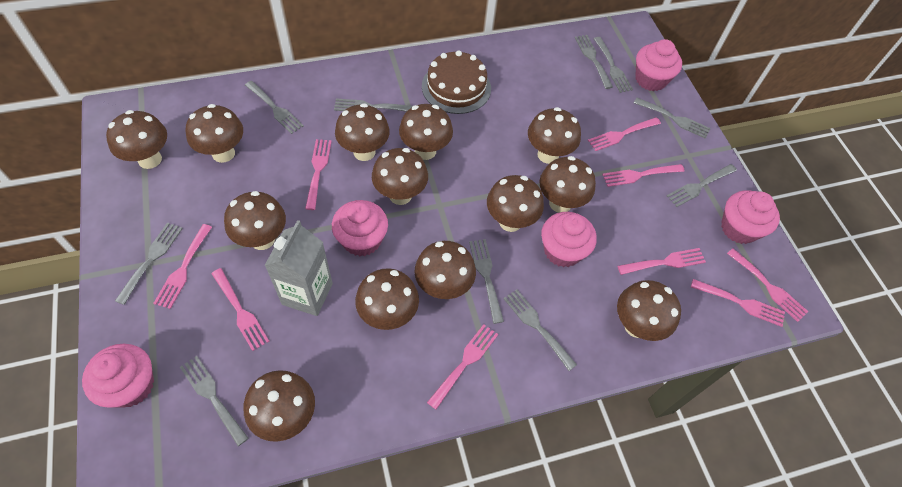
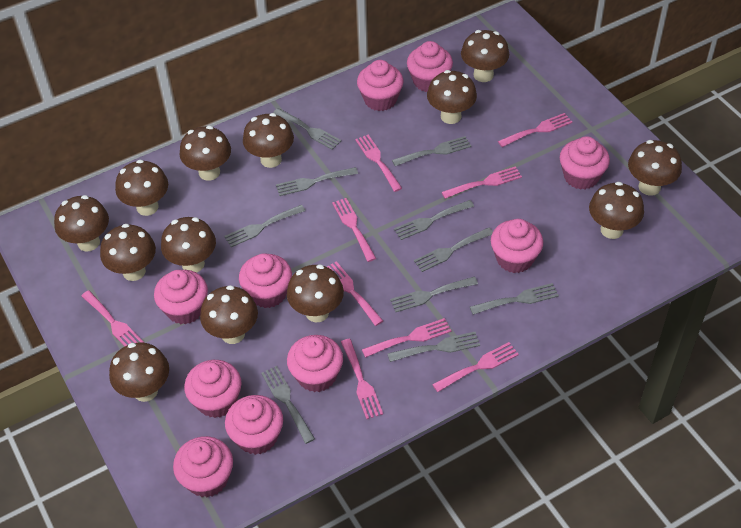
brown cake: [422,50,491,114] = 1 -> none = 0
grey carton: [264,220,333,316] = 1 -> none = 0
pink cupcake: [82,344,154,408] [332,200,388,256] [541,212,597,267] [636,39,682,91] [721,190,780,244] = 5 -> [154,270,208,325] [173,436,233,498] [184,360,242,418] [225,395,283,455] [239,253,292,308] [287,335,343,392] [357,60,404,111] [407,41,453,92] [491,219,543,273] [560,136,610,190] = 10

